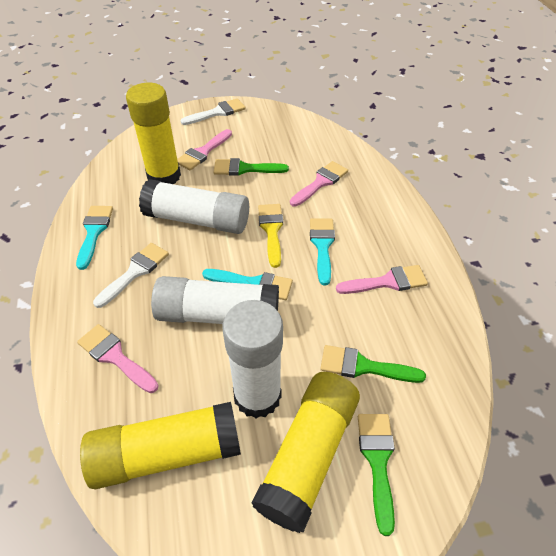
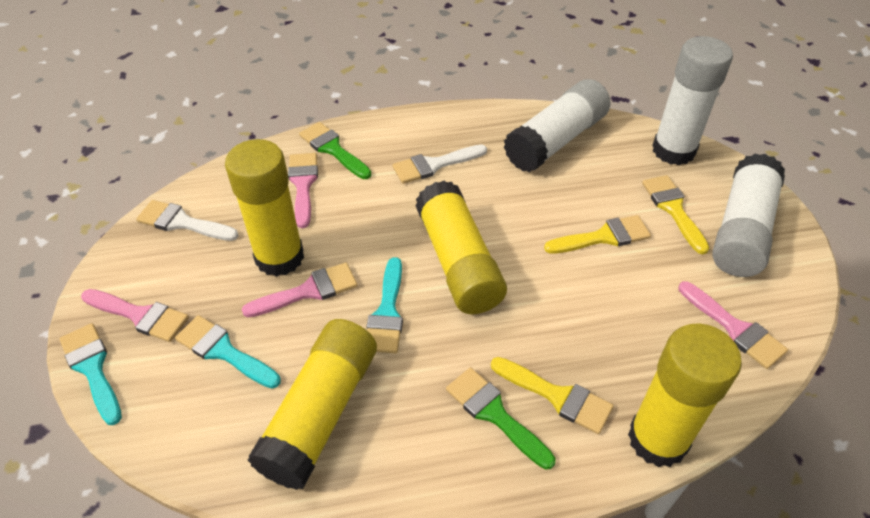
green brush: [214,158,289,176] [320,345,426,383] [358,414,395,536] = 3 -> [299,122,371,179] [446,367,555,470] = 2
yellow brush: [258,204,283,268] = 1 -> [491,357,614,434] [544,215,651,254] [642,175,709,255] = 3
yellow glue stick: [80,402,241,489] [126,83,181,184] [252,372,360,533] = 3 -> [225,139,304,277] [248,319,377,490] [415,181,507,314] [628,323,742,467] = 4

